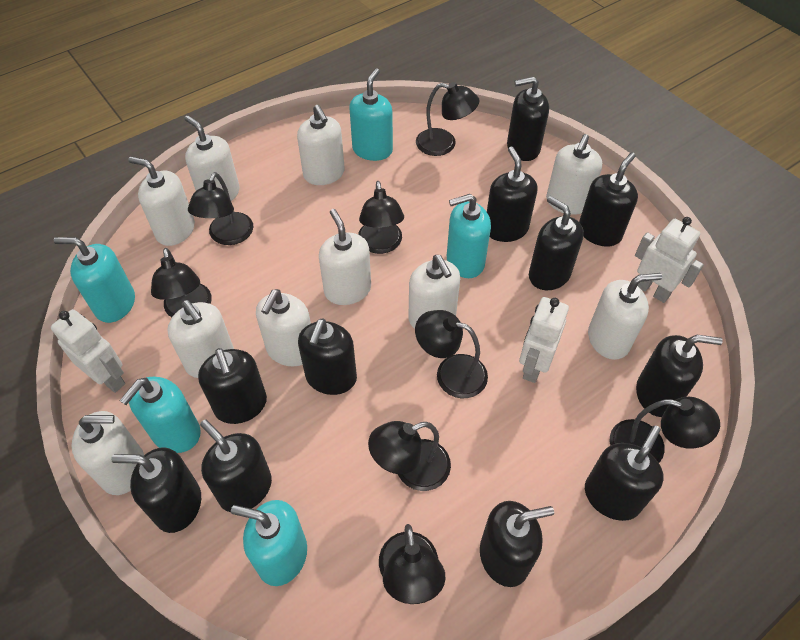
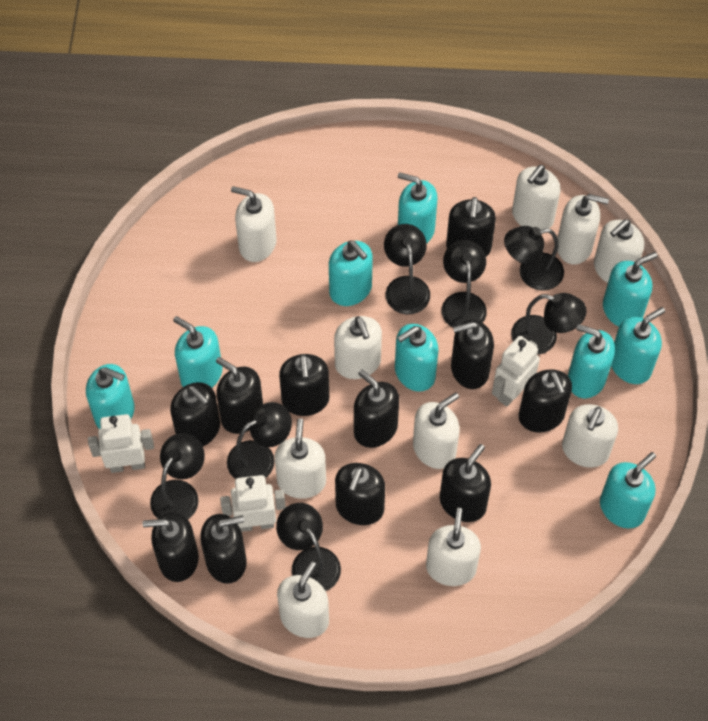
black lamp: [151,248,212,317] [188,172,253,245] [358,181,404,254] [368,421,451,491] [379,524,445,604] [415,310,488,398] [416,82,480,156] [610,397,720,463] = 8 -> [150,433,205,519] [227,402,292,479] [276,503,341,591] [384,224,430,314] [442,240,487,328] [504,226,564,291] [511,293,587,355] = 7
turquoise soap dispenser: [54,237,135,323] [120,377,201,453] [231,500,307,586] [349,68,393,161] [447,194,491,278] = 5 -> [86,364,135,429] [173,316,222,388] [329,240,373,306] [395,324,439,392] [398,172,438,243] [568,324,615,398] [600,452,656,528] [603,252,657,327] [611,307,665,384] = 9

